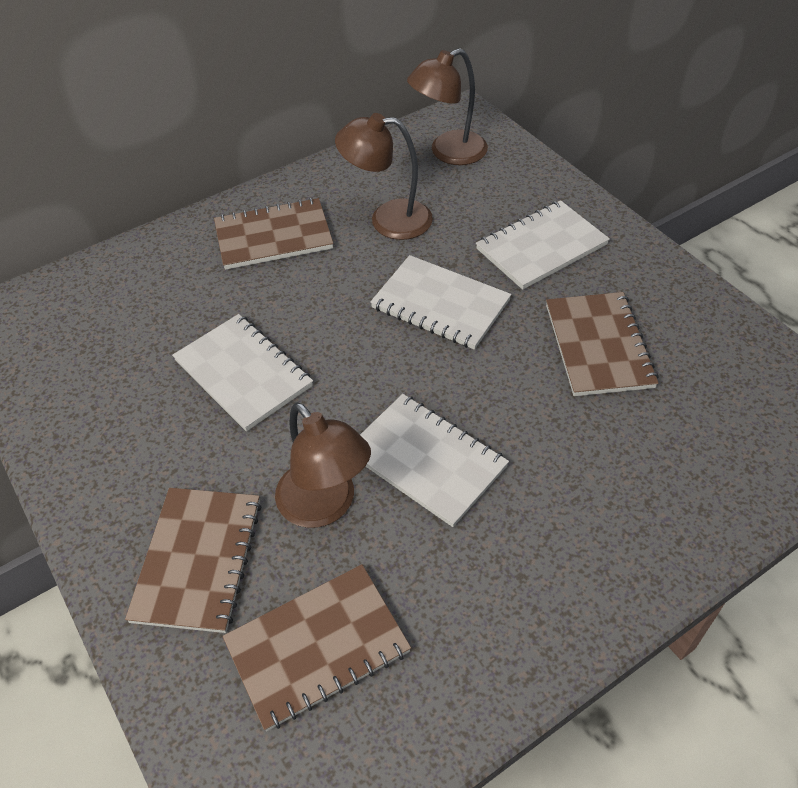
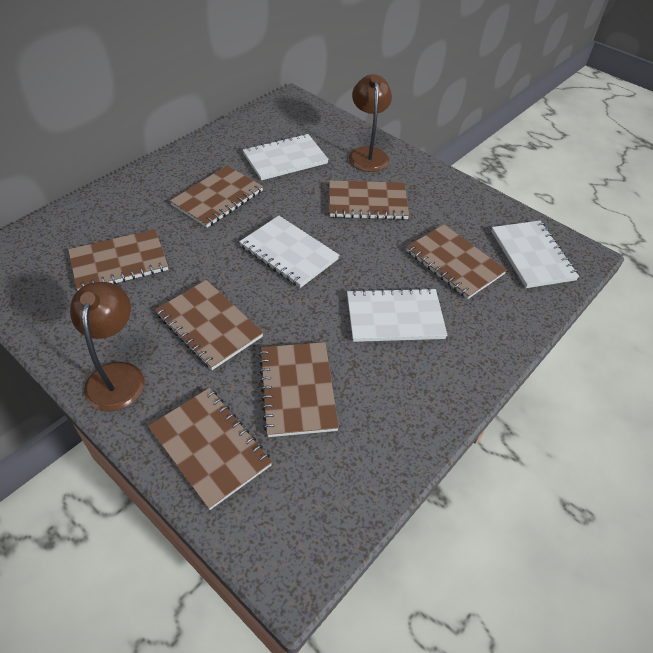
brown lamp: [275,402,371,528] [335,113,433,240] [407,48,488,165] = 3 -> [70,282,145,412] [349,74,392,172] = 2
brown notebook: [125,488,261,633] [214,198,334,270] [223,564,411,731] [546,292,659,396] = 4 -> [68,229,168,290] [148,388,272,510] [155,280,263,370] [170,165,263,228] [259,342,339,437] [329,180,409,220] [406,224,507,299] = 7

